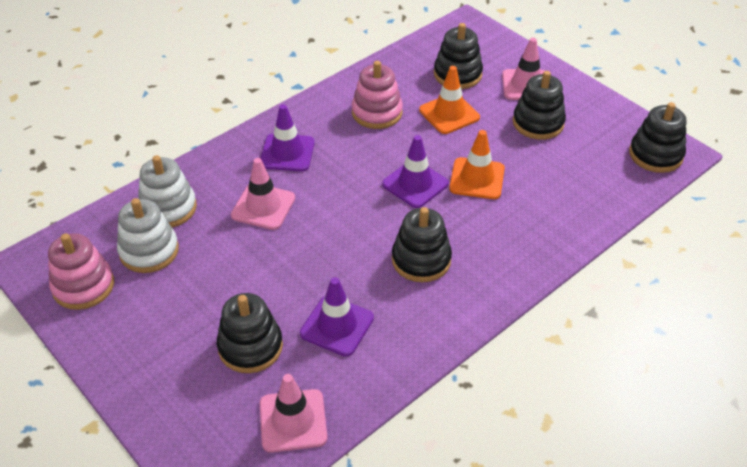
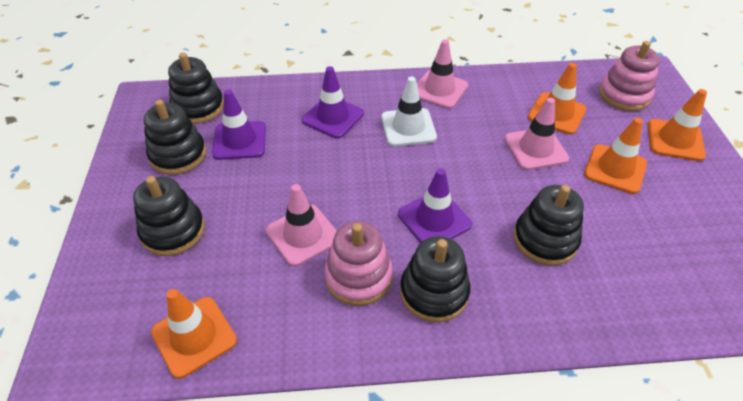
orange traffic cone: [419,66,480,134] [449,130,505,199] = 2 -> [151,289,237,379] [528,63,587,134] [584,118,647,194] [647,89,707,161] = 4
white stacking toy: [117,198,179,273] [138,155,197,227] = 2 -> none = 0
white traffic cone: none = 0 -> [381,76,437,146] = 1

